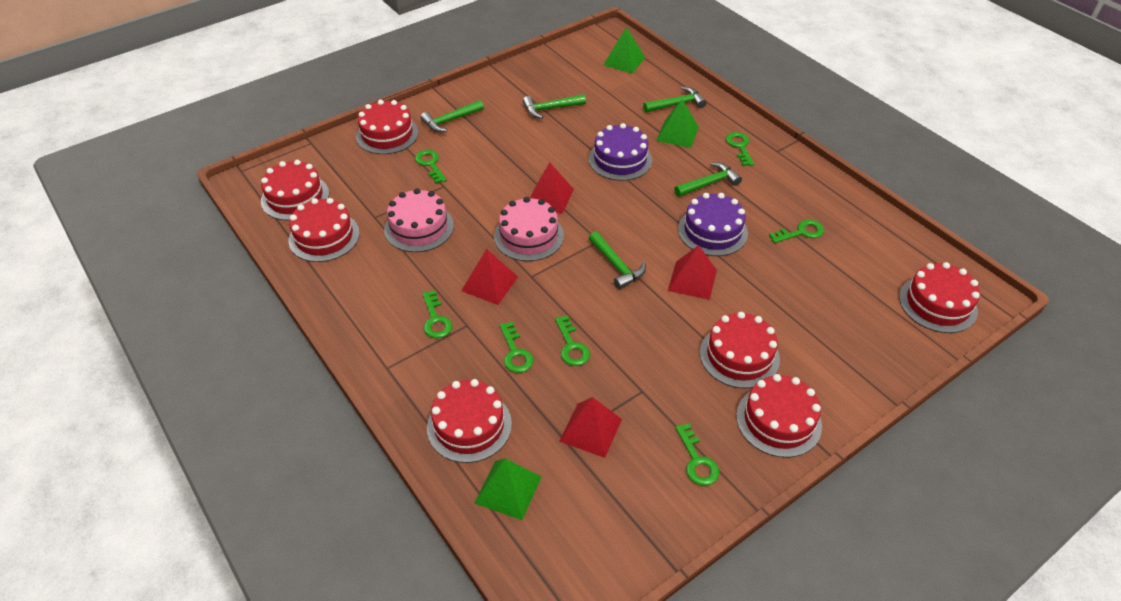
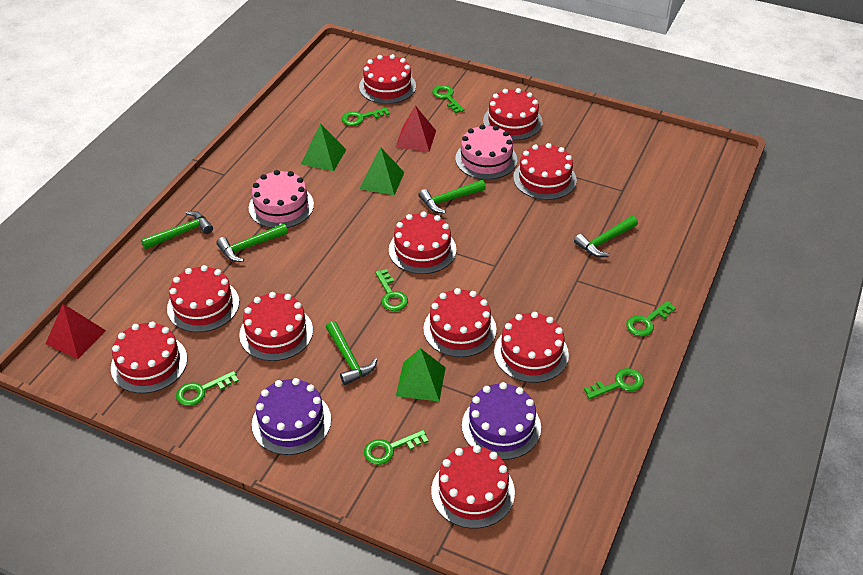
red cake: [261,160,329,220] [288,198,360,262] [356,100,418,154] [427,379,512,463] [700,312,780,388] [736,374,822,458] [899,262,980,333] = 7 -> [111,322,187,393] [167,265,239,332] [239,292,313,361] [359,54,416,104] [389,212,456,274] [423,288,496,357] [431,445,515,529] [483,88,543,140] [494,312,569,383] [513,143,577,200] = 10
red pyramid: [461,249,518,305] [530,162,574,214] [560,397,622,458] [668,245,717,300] = 4 -> [46,304,106,359] [395,105,436,152] = 2

